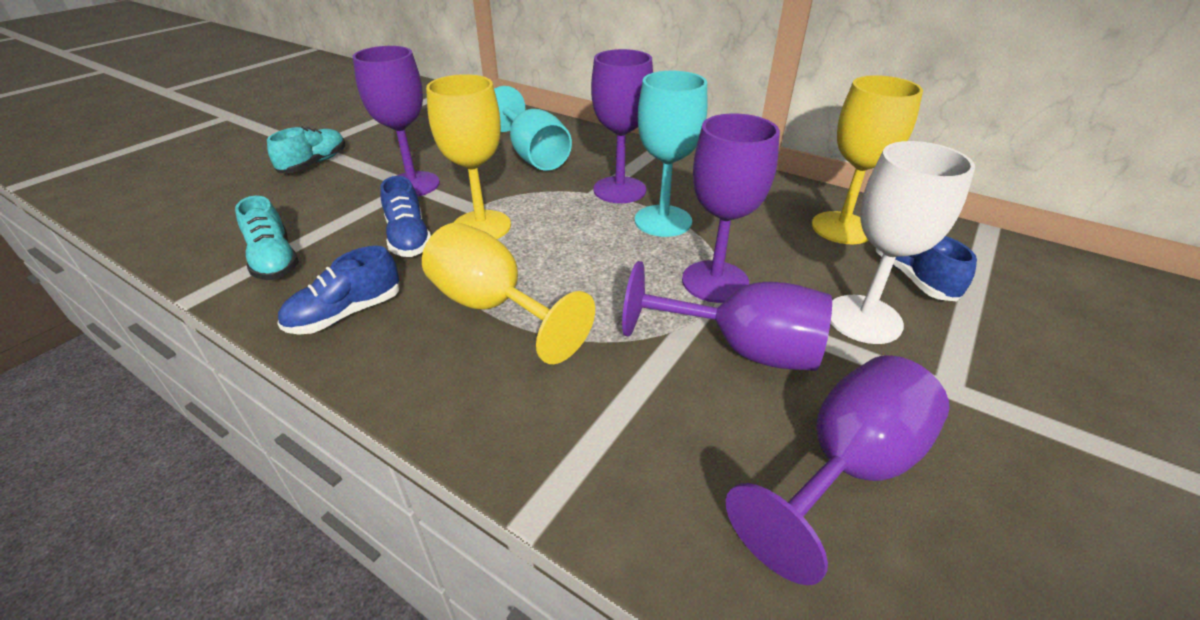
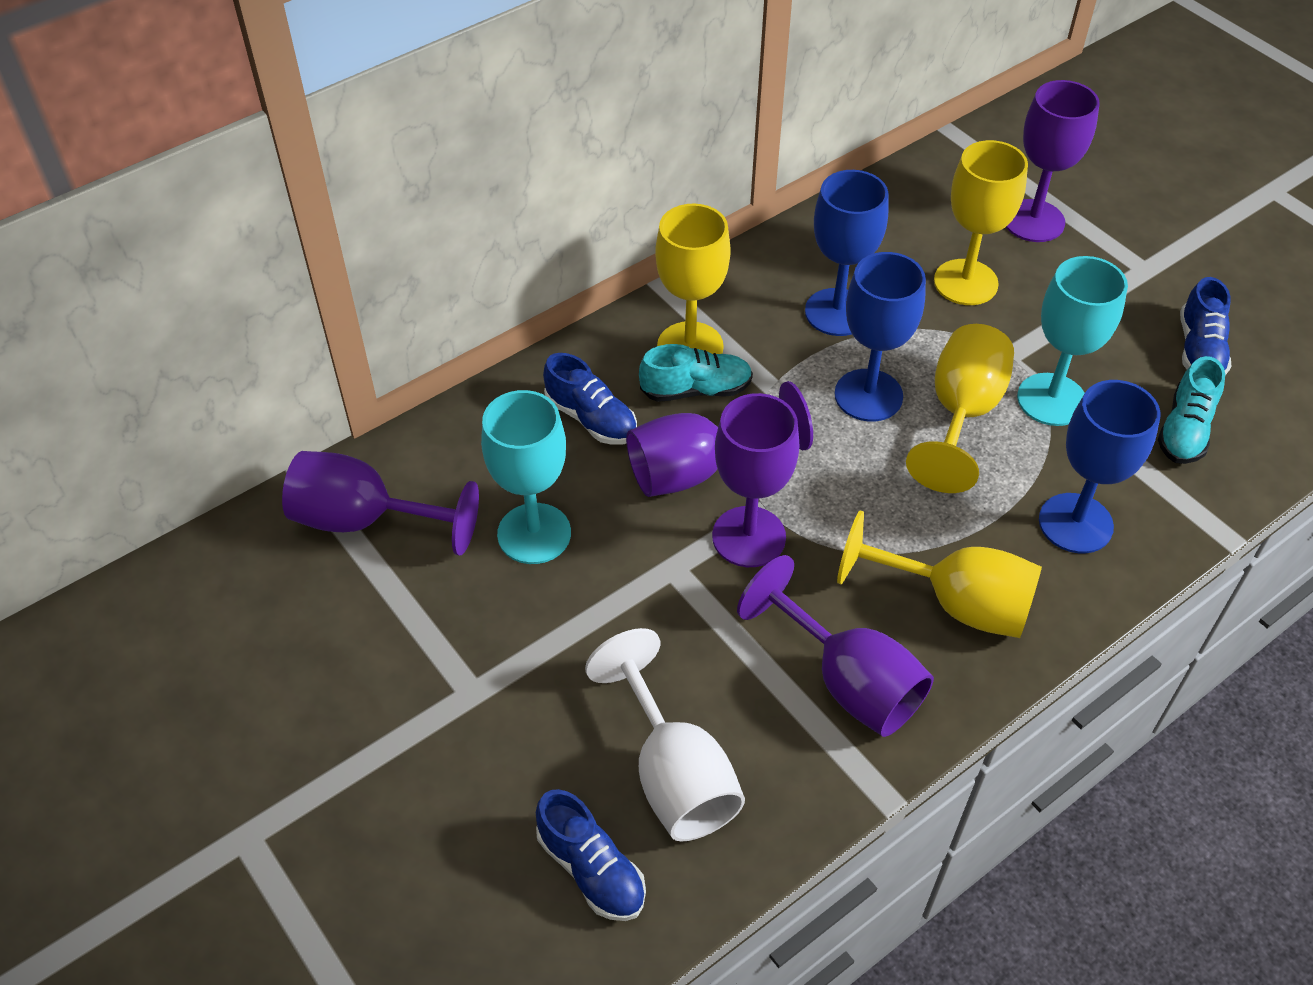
blue goblet: none = 0 -> [805,170,889,336] [835,252,926,421] [1039,380,1161,553] = 3
yellow goblet: [422,223,595,364] [426,74,511,239] [812,75,923,244] = 3 -> [655,204,731,354] [837,510,1042,638] [906,324,1014,493] [934,140,1028,305] = 4

